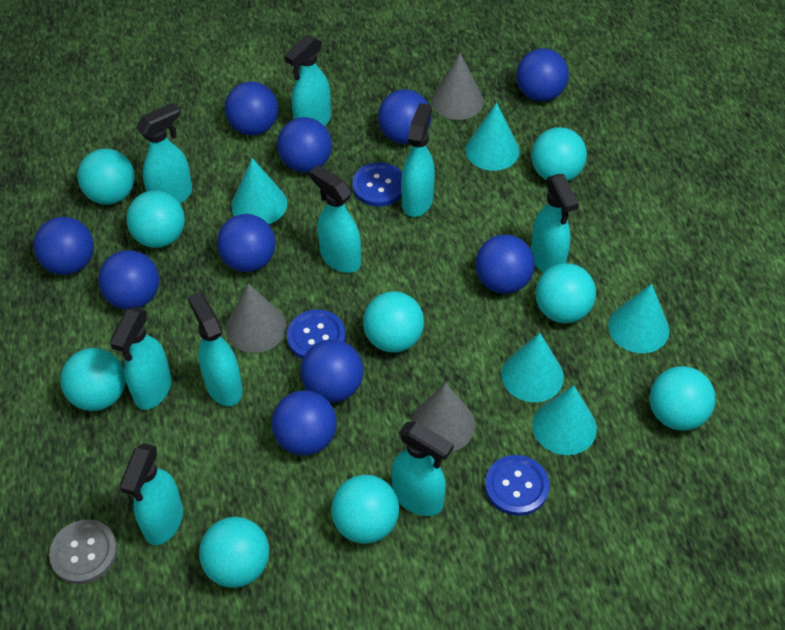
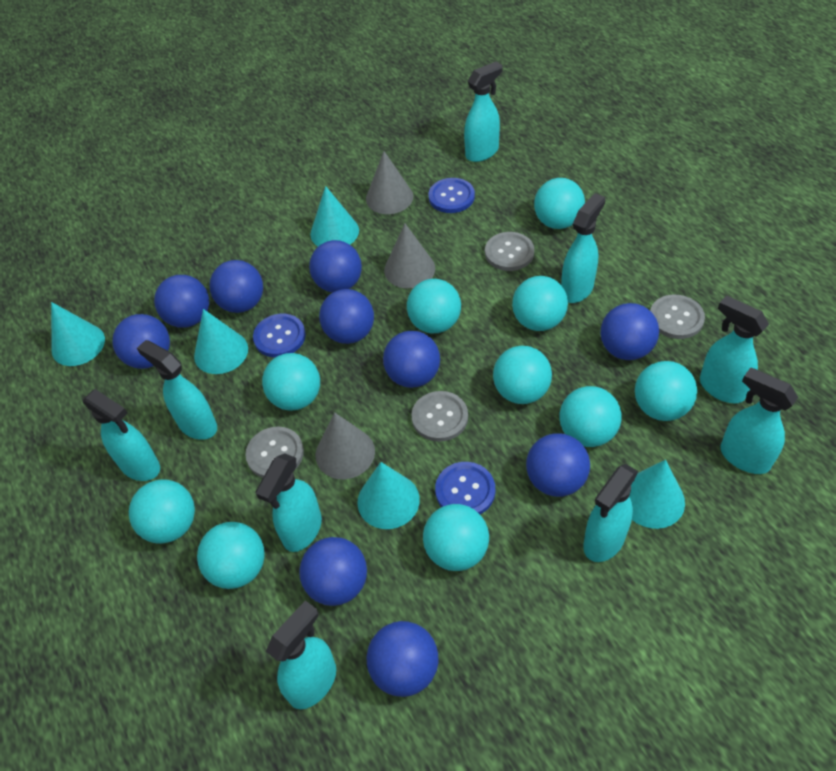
grey button: [49,519,117,584] = 1 -> [245,427,304,478] [411,391,468,442] [485,232,534,271] [650,295,705,339] = 4
turquoise ball: [60,348,126,411] [77,149,135,204] [126,190,185,248] [199,517,269,588] [331,475,399,544] [363,291,424,353] [531,127,587,181] [535,263,596,323] [650,366,716,431] = 9 -> [129,479,195,544] [197,522,265,589] [262,353,320,411] [407,279,461,333] [423,504,489,571] [493,346,552,404] [512,276,568,331] [534,178,585,229] [559,386,622,447] [635,361,697,421] = 10

